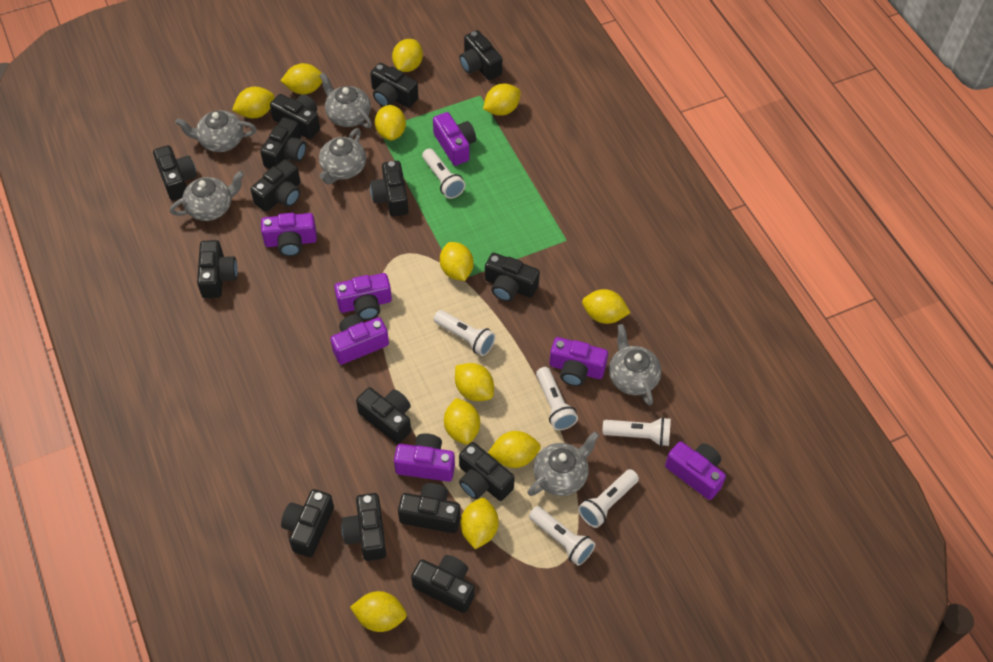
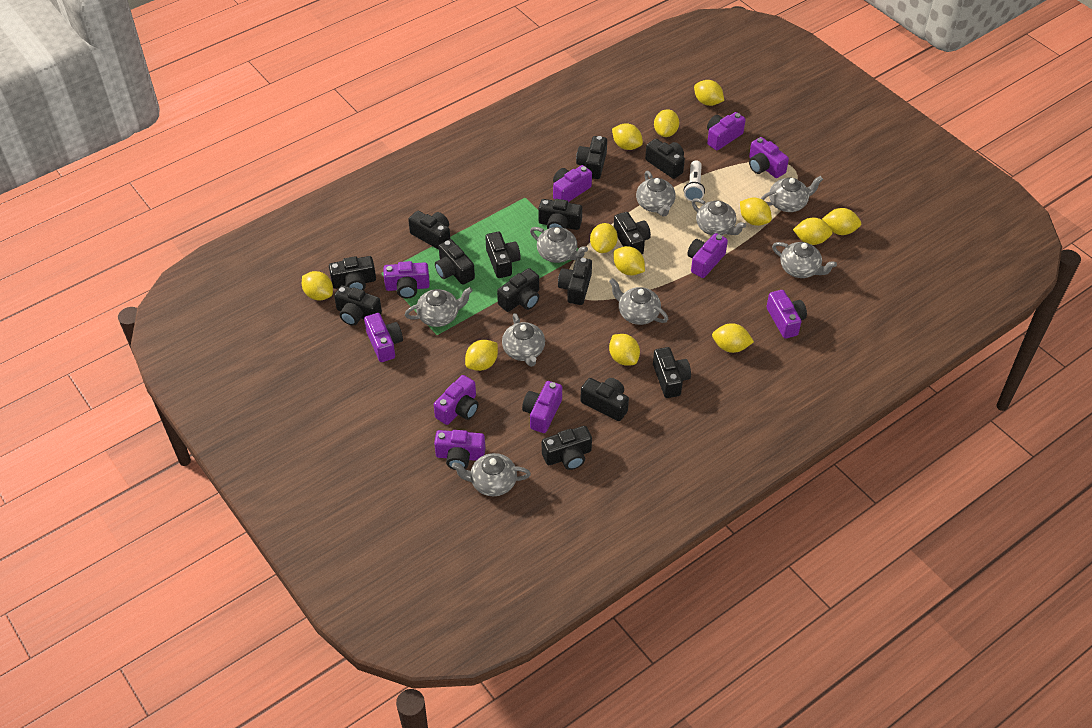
black camera: [153,145,197,201] [197,240,238,298] [250,159,300,212] [260,117,306,169] [270,94,320,139] [281,489,334,557] [341,493,386,561] [356,387,411,444] [370,63,419,108] [370,161,408,217] [398,483,461,533] [411,555,475,613] [459,30,502,80] [459,442,515,501] [485,253,540,302] = 15 -> [329,256,376,290] [334,285,382,326] [408,211,450,250] [435,239,475,285] [485,232,521,278] [497,268,539,312] [538,199,582,230] [542,426,592,470] [558,257,592,305] [576,136,607,179] [580,378,629,421] [614,212,651,254] [645,139,685,179] [653,347,691,398] = 14
grey teapot: [170,171,244,221] [175,110,257,152] [319,72,372,128] [319,128,366,184] [527,431,599,496] [609,324,661,406] = 6 -> [405,287,473,327] [452,453,531,496] [502,313,545,367] [530,227,588,263] [609,278,668,325] [636,171,676,216] [692,198,746,235] [761,176,823,212] [772,242,837,278] = 9
purple camera: [261,213,317,256] [330,314,389,365] [334,273,392,320] [394,433,455,482] [433,112,476,166] [549,337,608,386] [665,441,726,500] = 7 -> [364,313,403,362] [384,261,430,298] [434,375,478,425] [434,430,485,470] [522,381,562,433] [553,165,592,202] [687,233,728,278] [707,112,746,150] [749,137,789,178] [766,290,807,339] = 10
white flashlight: [422,149,465,199] [434,310,496,356] [529,506,595,566] [536,367,578,430] [578,469,639,528] [602,417,671,446] = 6 -> [684,160,705,201] = 1

